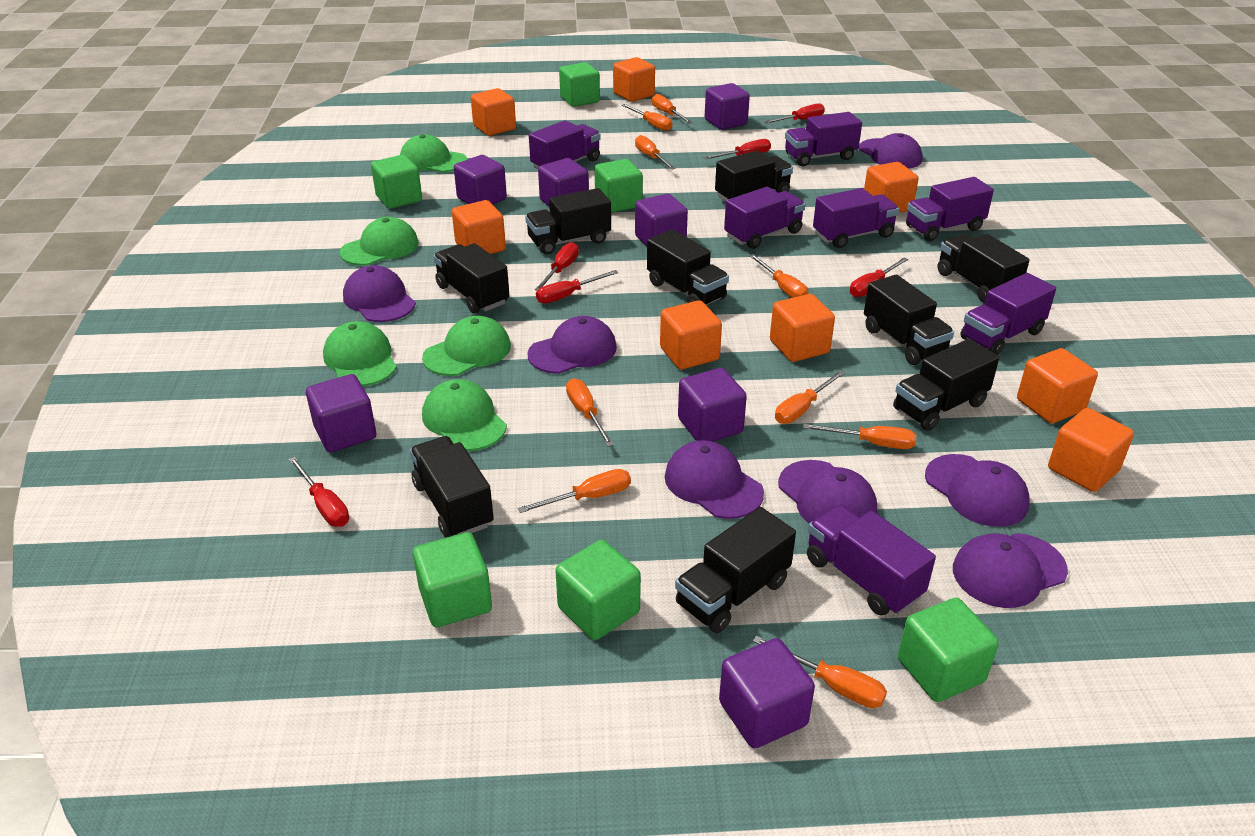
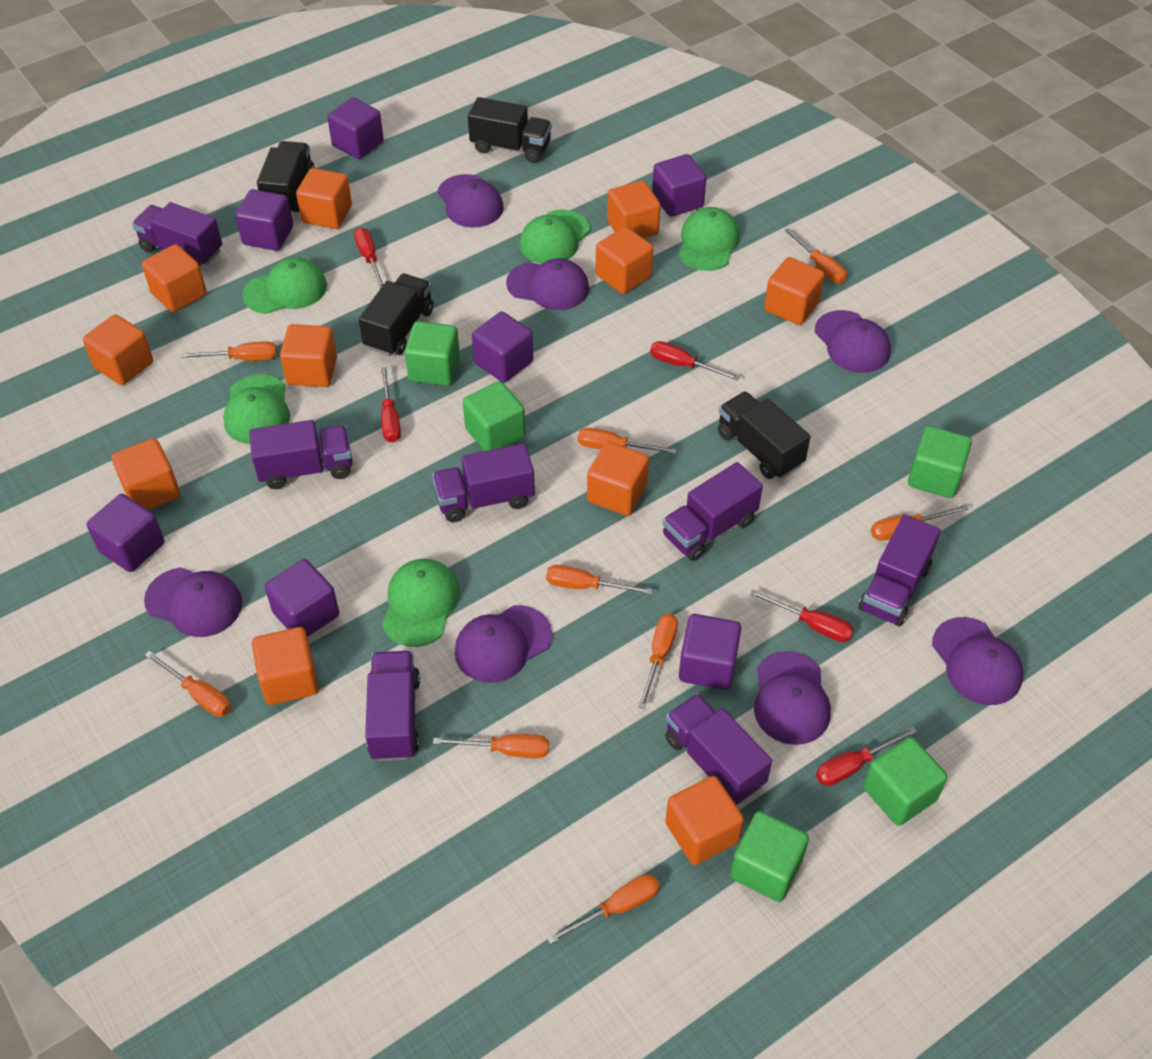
black truck: [410,436,494,537] [433,243,509,314] [525,188,611,254] [647,229,729,305] [675,507,796,633] [715,150,793,201] [864,274,954,365] [893,339,999,431] [937,234,1030,303] = 9 -> [257,141,315,212] [359,274,434,356] [468,97,552,163] [718,391,811,479] = 4
green cube: [371,155,422,209] [413,532,492,627] [555,540,641,640] [559,62,600,107] [595,159,643,213] [898,598,999,702] = 6 -> [405,321,460,386] [463,381,526,451] [730,811,809,902] [863,737,947,826] [908,426,972,498] = 5
orange cube: [452,200,506,254] [471,88,516,136] [613,57,655,102] [660,300,722,369] [770,294,835,362] [864,162,919,213] [1017,348,1098,423] [1048,408,1134,492] = 8 -> [83,314,153,385] [111,438,180,510] [142,244,207,312] [252,627,319,705] [280,324,337,387] [296,168,352,229] [587,442,649,516] [596,227,653,294] [607,181,660,239] [665,776,744,865] [764,257,825,325] = 11
red screwdriver: [289,457,349,527] [535,242,579,290] [536,270,618,304] [703,139,771,159] [764,103,825,124] [850,258,908,297] = 6 -> [354,227,384,289] [381,367,401,443] [650,341,740,381] [750,589,854,642] [816,727,917,786] = 5

